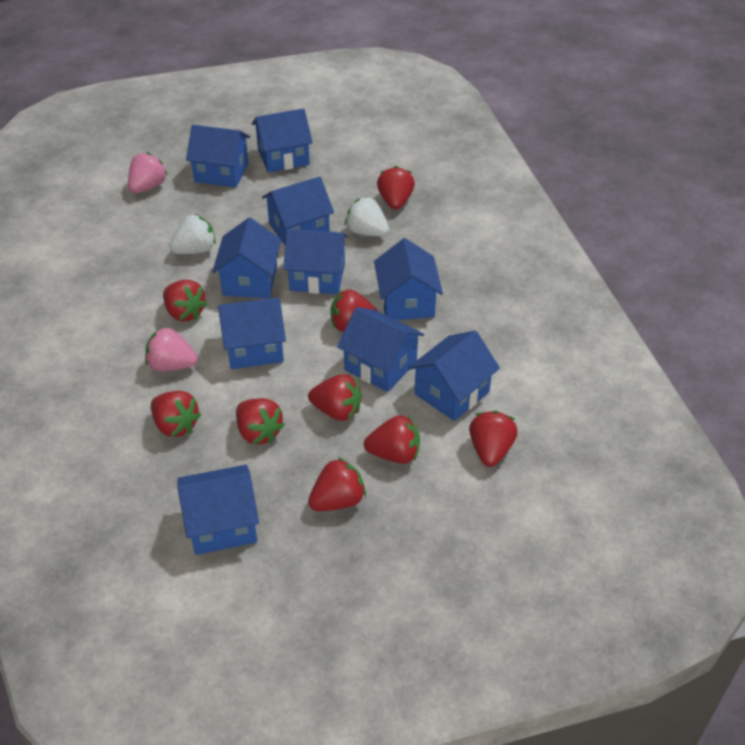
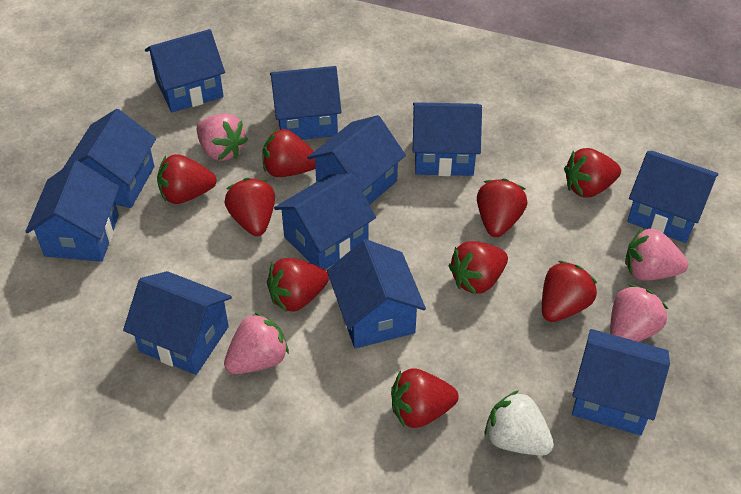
blue house: [177,465,259,555] [186,125,250,187] [212,218,281,298] [218,297,286,369] [252,108,313,173] [262,176,334,245] [283,229,348,295] [337,307,424,392] [374,238,443,320] [408,331,500,421] = 10 -> [25,160,119,262] [63,109,156,208] [123,271,232,375] [145,29,225,112] [270,66,342,140] [274,173,376,270] [307,115,406,205] [327,239,426,349] [413,102,482,176] [572,329,670,436] [627,151,718,243] = 11
pink strawberry: [128,152,168,193] [145,327,198,371] = 2 -> [197,113,248,161] [224,312,289,374] [610,284,668,342] [625,227,688,281] = 4
white strawberry: [169,214,216,254] [345,197,389,236] = 2 -> [485,390,554,455] = 1

